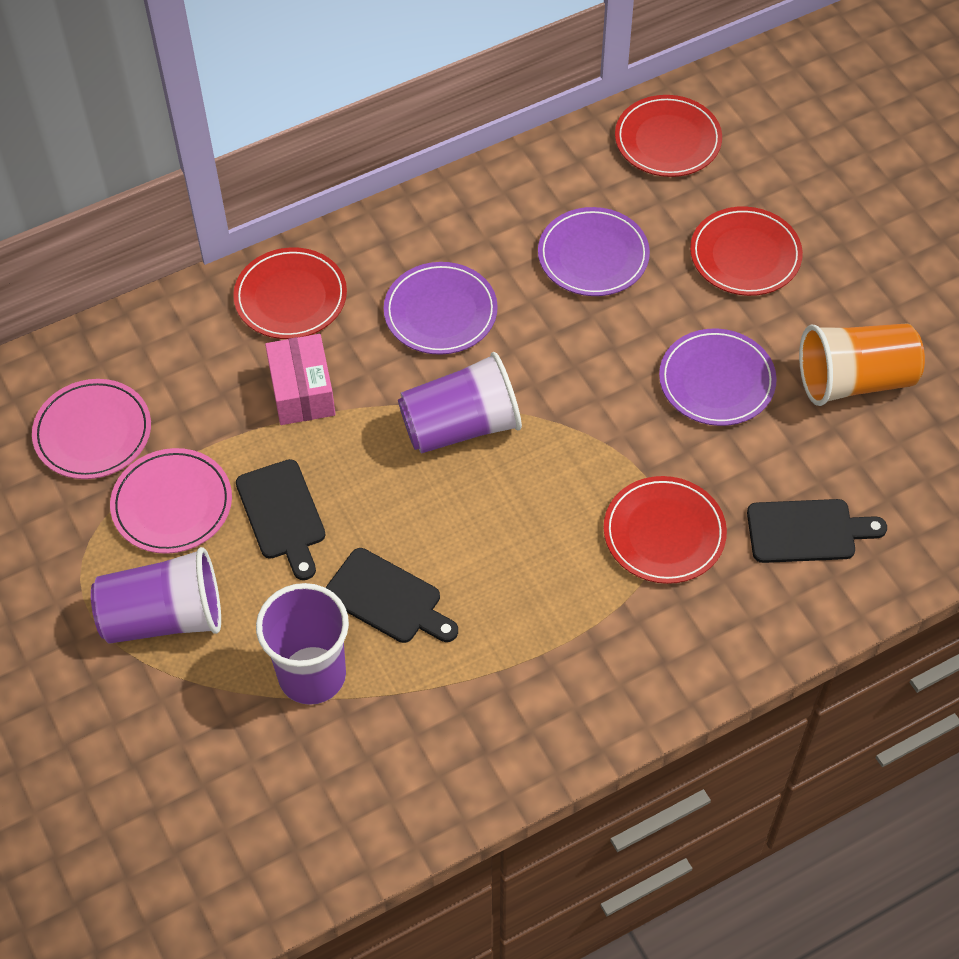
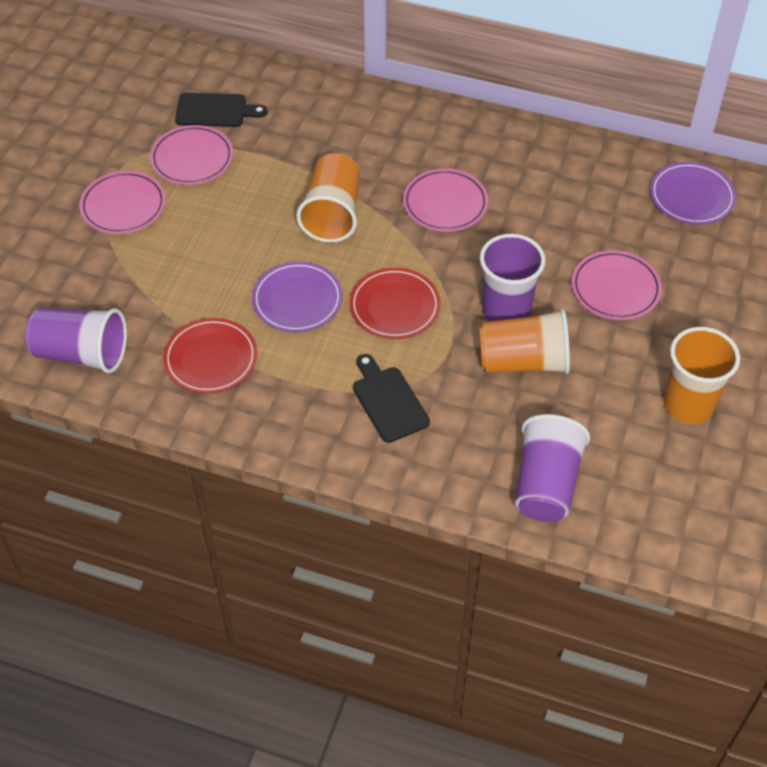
black cutting board: [236,459,325,580] [325,548,458,643] [747,499,887,563] = 3 -> [175,93,268,127] [353,354,430,443] = 2
orange cup: [799,324,925,406] = 1 -> [296,153,360,243] [479,309,570,374] [664,327,740,424] = 3
pink box: [265,334,335,425] = 1 -> none = 0
pink plate: [32,379,151,479] [110,448,232,554] = 2 -> [79,171,166,234] [150,125,233,185] [403,168,489,232] [571,250,662,320] = 4
purple plate: [384,262,498,355] [538,207,650,296] [659,328,777,426] = 3 -> [252,261,343,333] [650,162,736,225] = 2
red plate: [233,247,347,339] [604,476,727,584] [615,95,722,177] [690,206,803,296] = 4 -> [163,318,257,394] [350,268,441,339] = 2

